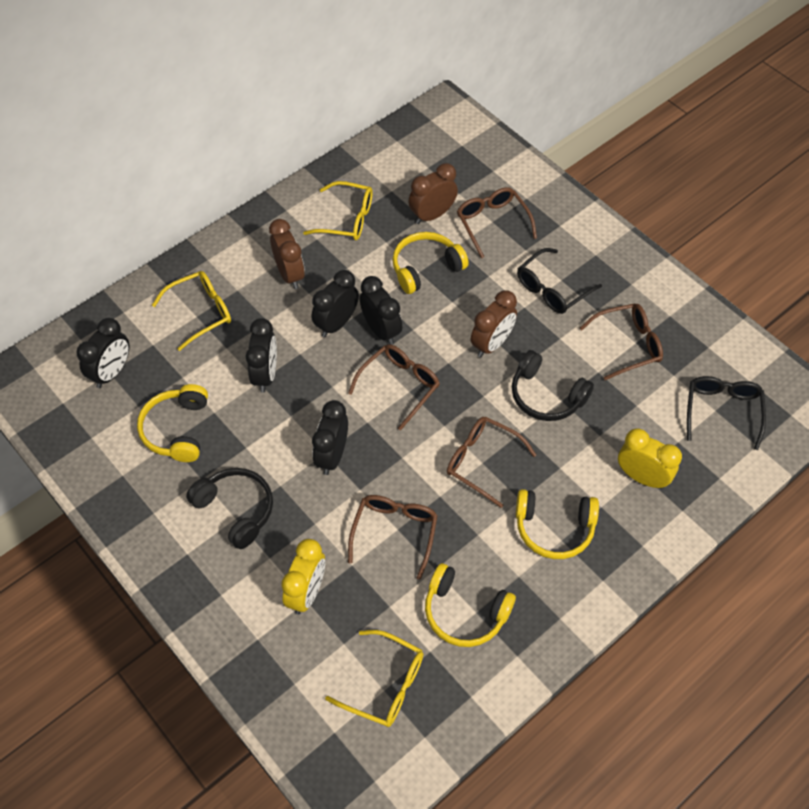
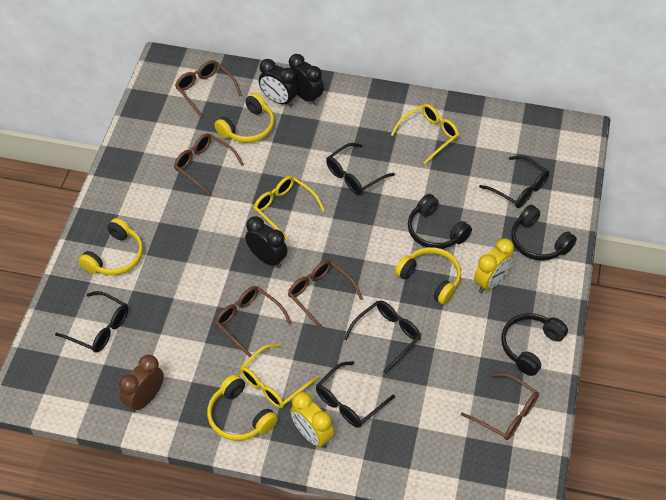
black clock: [76,318,129,388] [246,318,277,393] [312,270,359,337] [312,400,348,475] [360,276,402,345] = 5 -> [245,216,287,268] [259,59,298,107] [289,54,324,105] = 3
black glasses: [517,248,602,314] [687,376,766,450] = 2 -> [55,291,128,353] [316,361,395,428] [326,143,395,195] [344,300,421,374] [479,156,549,208] = 5
black headphones: [186,468,273,549] [512,350,594,421] = 2 -> [408,194,472,249] [501,313,568,376] [511,205,577,261] = 3
brown clock: [269,219,305,289] [409,163,458,224] [471,290,517,358] = 3 -> [119,355,164,413] = 1

